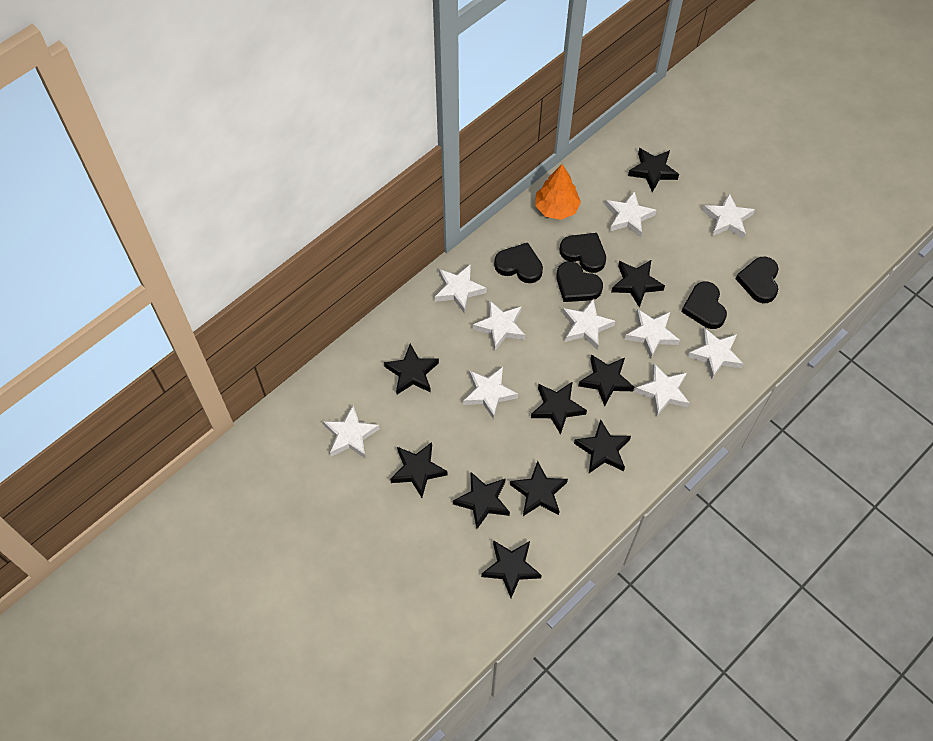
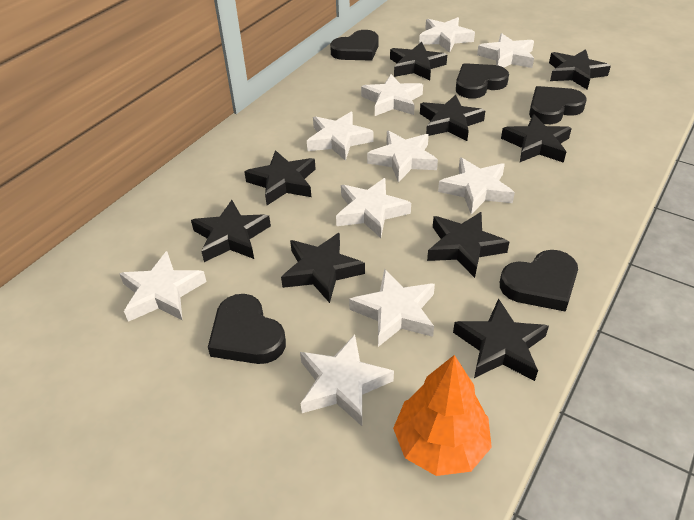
black star: [384,344,439,395] [390,442,448,498] [453,472,510,529] [481,540,542,598] [510,461,568,516] [531,382,587,435] [574,419,631,473] [578,354,634,406] [611,260,665,308] [628,148,679,192] = 10 -> [191,200,271,262] [244,150,316,205] [281,233,365,303] [390,42,447,80] [420,95,486,141] [427,212,509,278] [453,298,549,381] [501,114,572,163] [549,49,611,90] = 9

